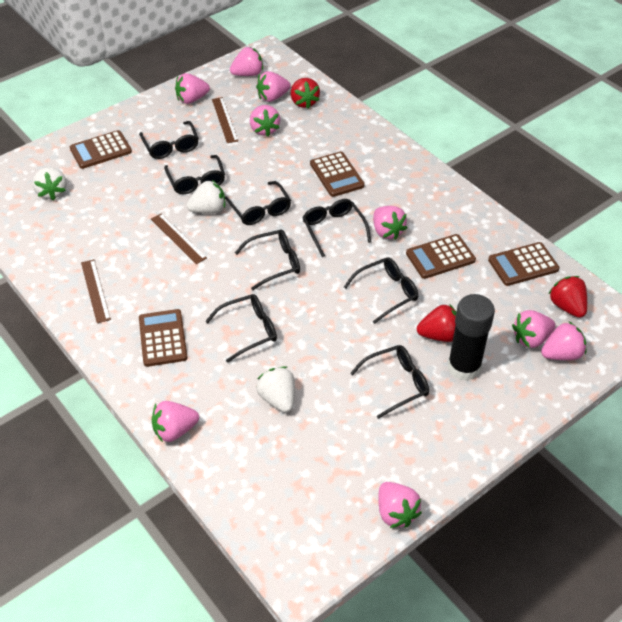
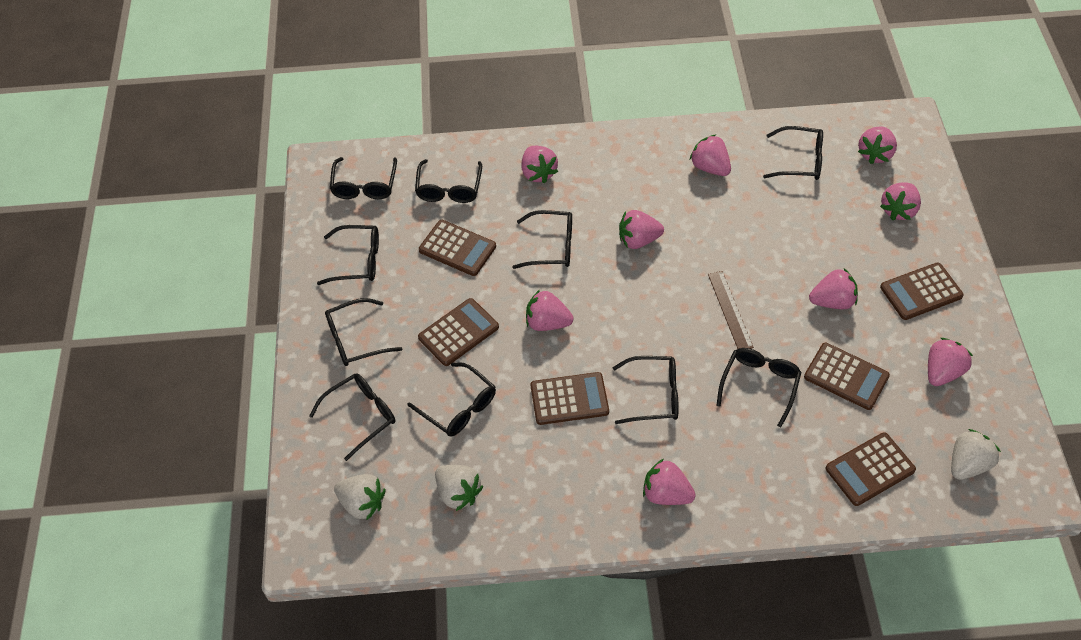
black glasses: [139,121,199,159] [164,155,225,194] [205,294,277,363] [225,181,291,225] [235,230,300,290] [302,199,371,257] [344,257,418,324] [350,345,429,419] = 8 -> [309,373,395,461] [317,225,379,285] [325,298,403,366] [330,157,397,199] [408,362,496,437] [415,159,482,203] [513,210,572,269] [613,356,679,424] [716,348,802,427] [763,126,823,180] = 10
black glue stick: [448,294,495,381] = 1 -> none = 0
brown calculator: [70,130,132,169] [139,309,188,367] [310,152,365,197] [406,234,476,279] [488,242,559,286] = 5 -> [418,298,499,366] [419,220,496,276] [531,372,609,425] [804,343,890,410] [826,432,916,506] [880,262,964,320] = 6
brown ruler: [81,259,111,323] [151,213,207,264] [212,97,238,143] = 3 -> [708,271,754,349] = 1
red strawberry: [291,78,320,109] [417,305,456,342] [549,276,587,318] = 3 -> none = 0

